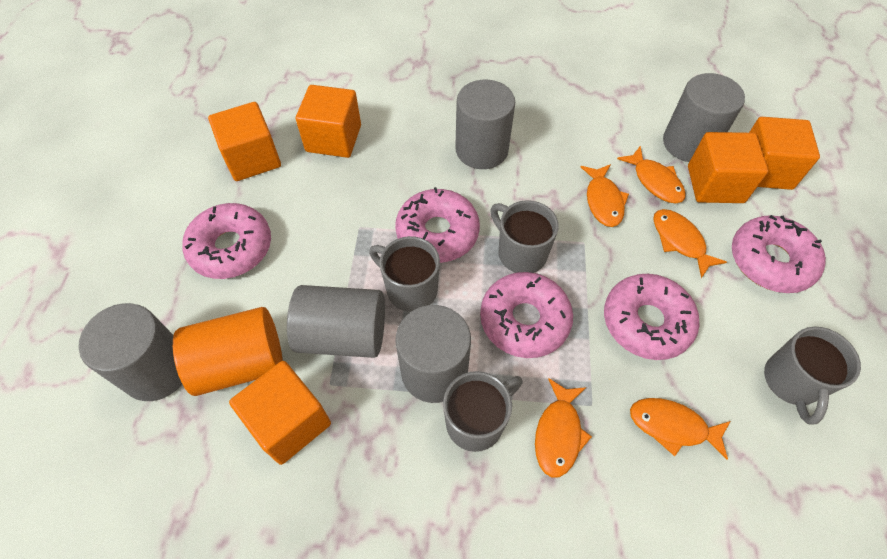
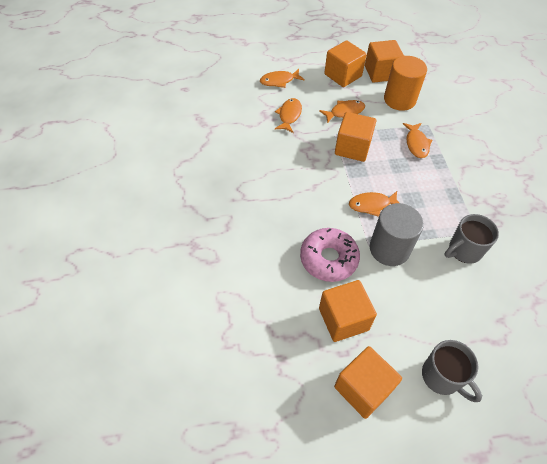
grey cylinder: [78,303,182,401] [287,285,385,358] [396,305,471,403] [455,80,515,169] [663,73,745,162] = 5 -> [370,203,424,266] = 1
grey mug: [369,236,440,312] [443,371,523,452] [490,200,559,273] [764,327,861,425] = 4 -> [422,340,482,402] [445,214,499,264] = 2
pink donut: [182,203,271,279] [395,187,480,263] [480,272,573,358] [604,274,700,360] [732,215,826,293] = 5 -> [300,228,360,282] = 1

